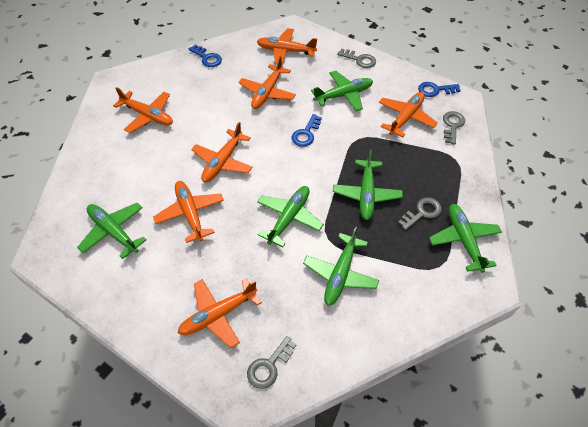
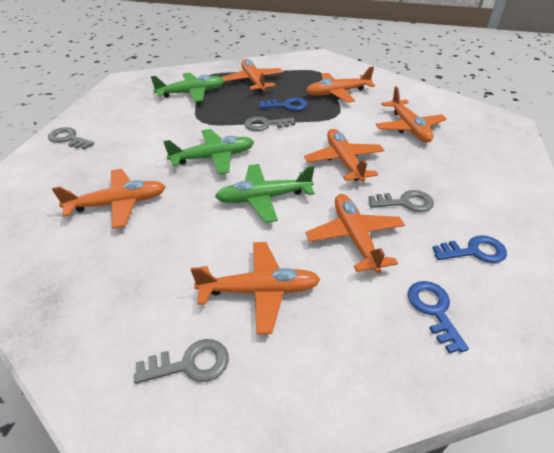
green plane: [77,203,147,259] [257,186,324,247] [303,226,379,306] [311,71,373,111] [333,150,403,220] [429,204,502,273] = 6 -> [151,72,224,102] [163,129,254,175] [215,164,315,223] = 3

